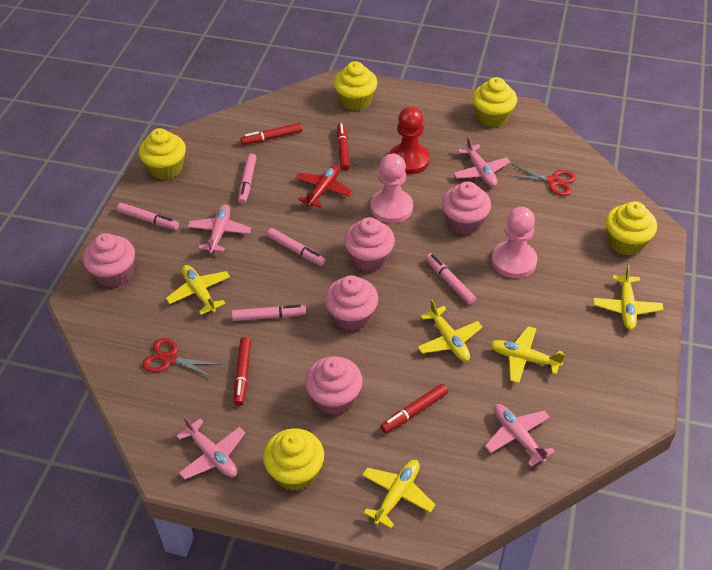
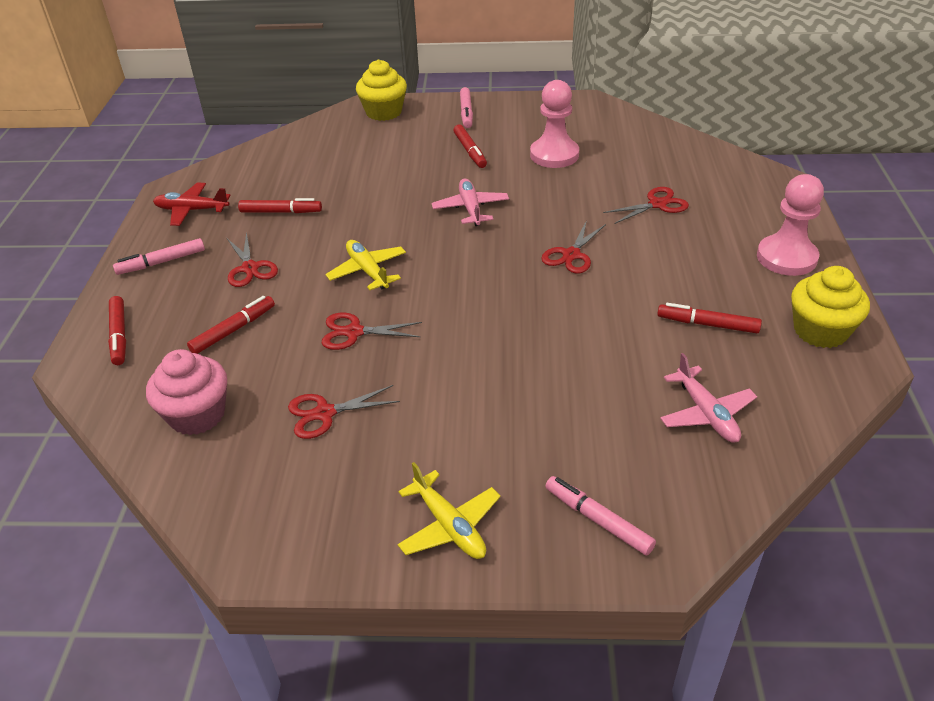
pink cupcake: [83,233,135,288] [305,356,363,415] [325,275,378,331] [344,217,395,272] [442,181,491,235] = 5 -> [146,349,227,435] = 1
pink marker: [117,203,179,230] [232,304,306,321] [238,154,256,204] [267,228,326,266] [426,253,476,305] = 5 -> [113,238,205,275] [460,87,473,128] [545,476,656,556] = 3
pink plane: [176,416,245,479] [188,204,251,253] [453,136,510,187] [485,404,555,467] = 4 -> [432,179,509,226] [660,353,757,443] = 2
red marker: [234,337,251,406] [241,123,303,145] [337,123,350,171] [380,384,448,433] = 4 -> [108,296,126,365] [187,296,275,354] [238,198,322,213] [453,125,487,168] [657,303,762,333] = 5
red pawn: [389,106,430,174] = 1 -> none = 0
red scissors: [142,338,222,378] [508,165,576,196] = 2 -> [227,232,278,287] [288,385,400,439] [322,312,422,350] [541,220,606,273] [603,187,689,224] = 5
yellow cupcake: [139,128,186,180] [263,428,324,491] [334,61,377,111] [472,77,517,127] [606,201,657,256] = 5 -> [356,59,407,121] [791,266,870,348] = 2
yellow plane: [166,265,230,315] [362,460,435,528] [418,300,482,361] [490,326,565,383] [593,265,664,330] = 5 -> [326,240,406,290] [397,462,501,559] = 2

